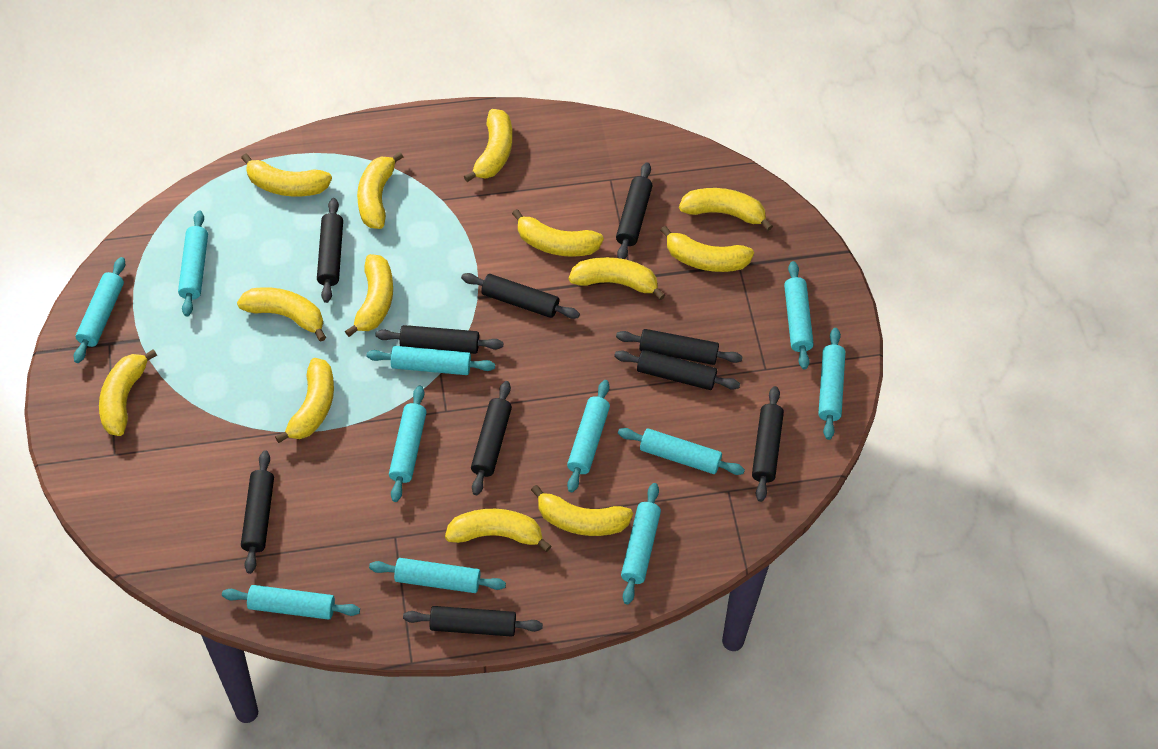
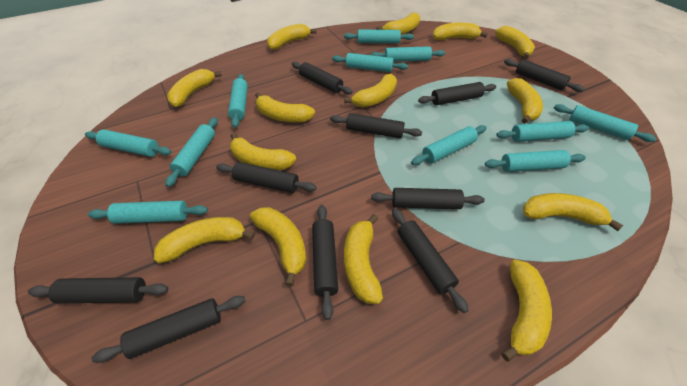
yellow banana: [99,349,157,436] [237,287,326,341] [241,153,332,197] [275,358,334,443] [345,254,393,337] [357,151,403,229] [445,509,551,552] [464,109,512,182] [512,209,604,257] [531,485,633,536] [569,257,665,300] [660,226,754,272] [679,188,773,231] = 13 -> [154,217,255,263] [167,69,222,107] [230,133,296,170] [250,207,306,286] [255,92,315,122] [267,24,317,50] [344,74,397,108] [344,214,383,304] [376,13,420,35] [433,22,488,41] [495,26,535,59] [501,260,552,362] [507,78,543,124] [523,193,623,231] = 14

